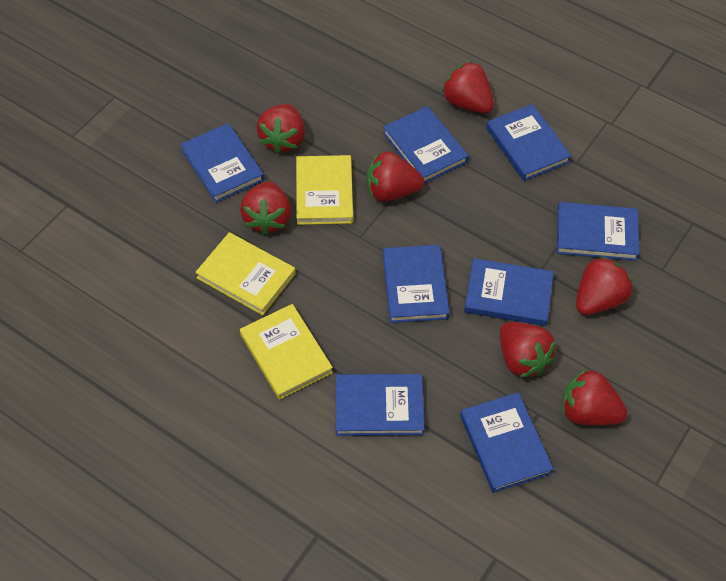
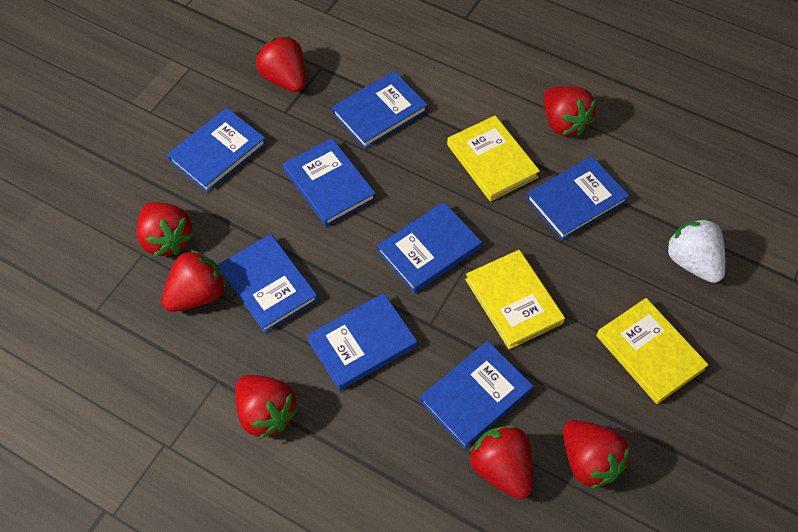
white strawberry: none = 0 -> [666,218,725,283] = 1

